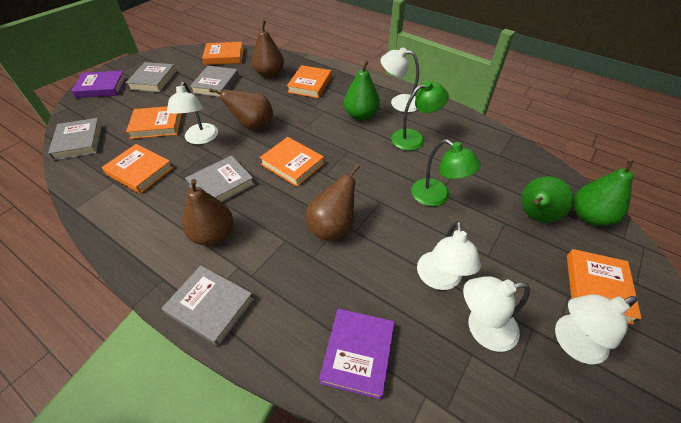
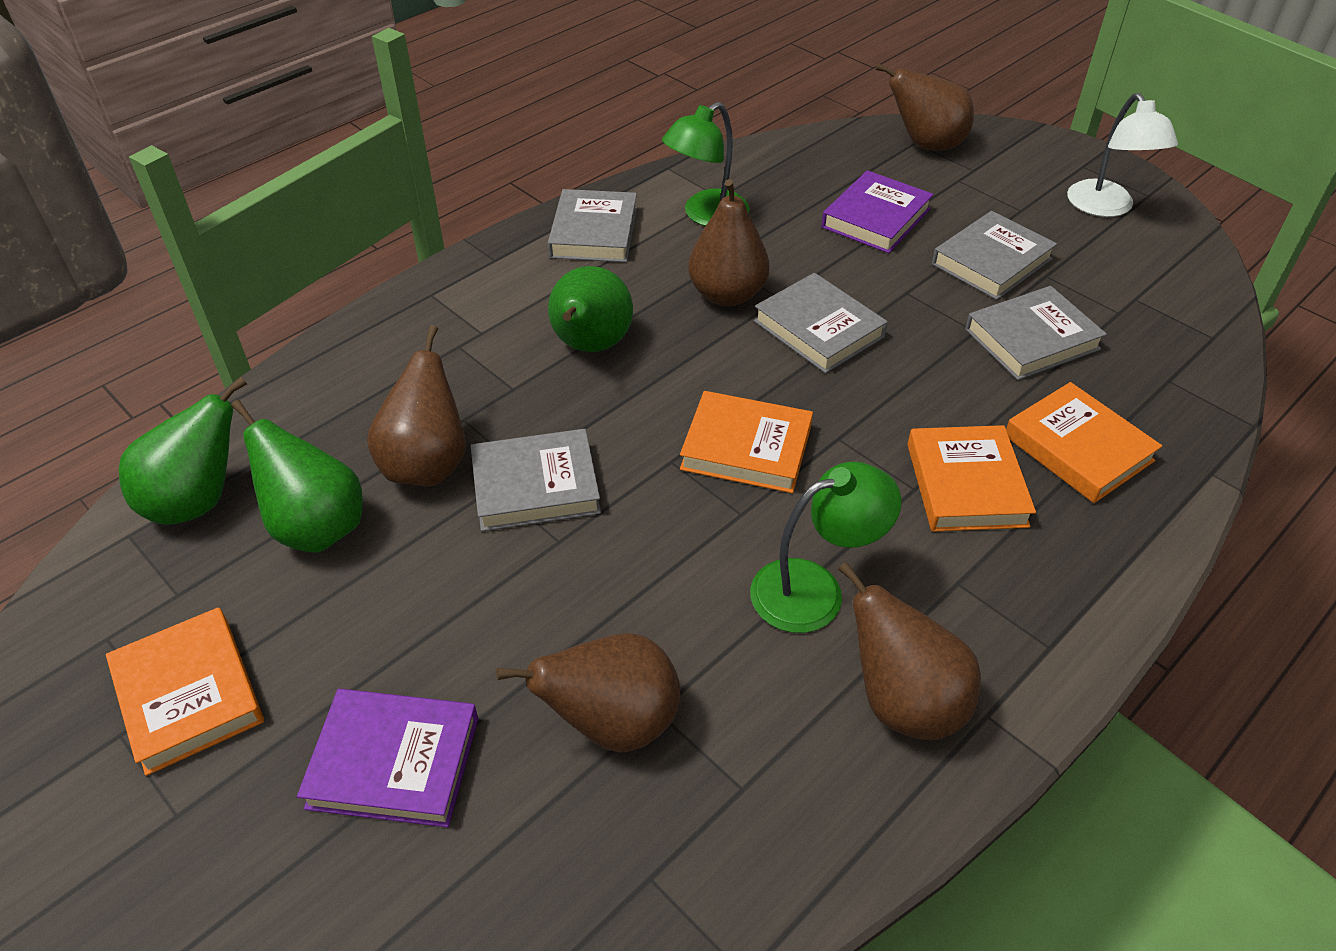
brown pear: [182,179,233,246] [209,88,273,130] [252,20,284,78] [306,164,360,241] = 4 -> [367,325,466,487] [496,633,680,752] [688,179,769,306] [838,562,981,740] [875,63,974,151] = 5
orange book: [102,144,173,194] [126,106,182,139] [202,42,244,65] [259,137,324,186] [287,65,332,98] [567,249,642,325] = 6 -> [106,607,264,776] [680,391,813,493] [907,425,1036,532] [1006,382,1162,503] = 4
white lamp: [167,82,218,145] [381,47,419,112] [417,221,481,290] [463,276,530,352] [555,294,637,364] = 5 -> [1067,93,1178,217] = 1

